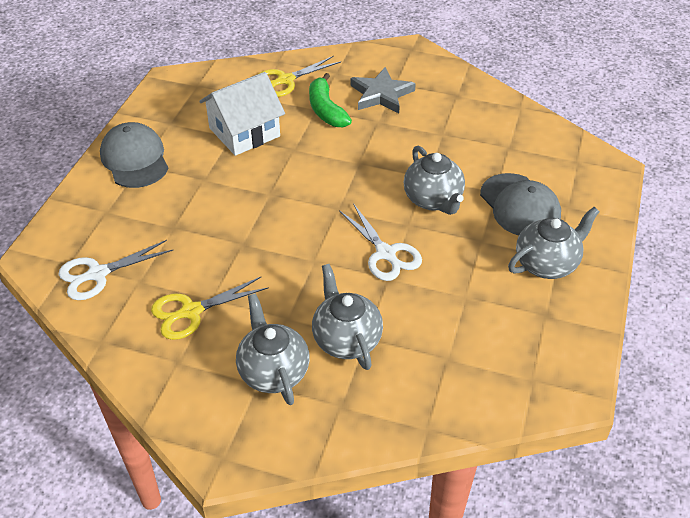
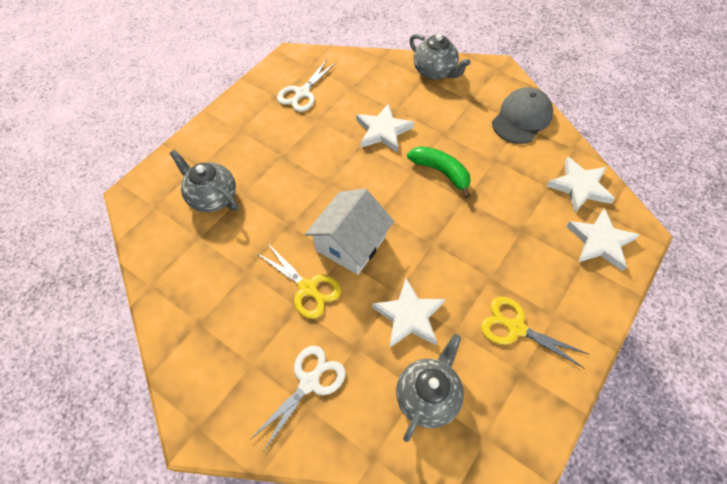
grey cap: [100,122,169,188] [480,173,561,236] = 2 -> [492,87,553,144] = 1
grey star: [350,67,416,113] = 1 -> none = 0
grey teapot: [236,293,309,405] [312,264,383,370] [404,145,465,215] [508,207,600,279] = 4 -> [169,150,239,212] [396,334,464,442] [410,34,471,80] = 3
white star: none = 0 -> [356,103,414,153] [372,278,445,347] [547,156,615,213] [566,208,639,271] = 4

